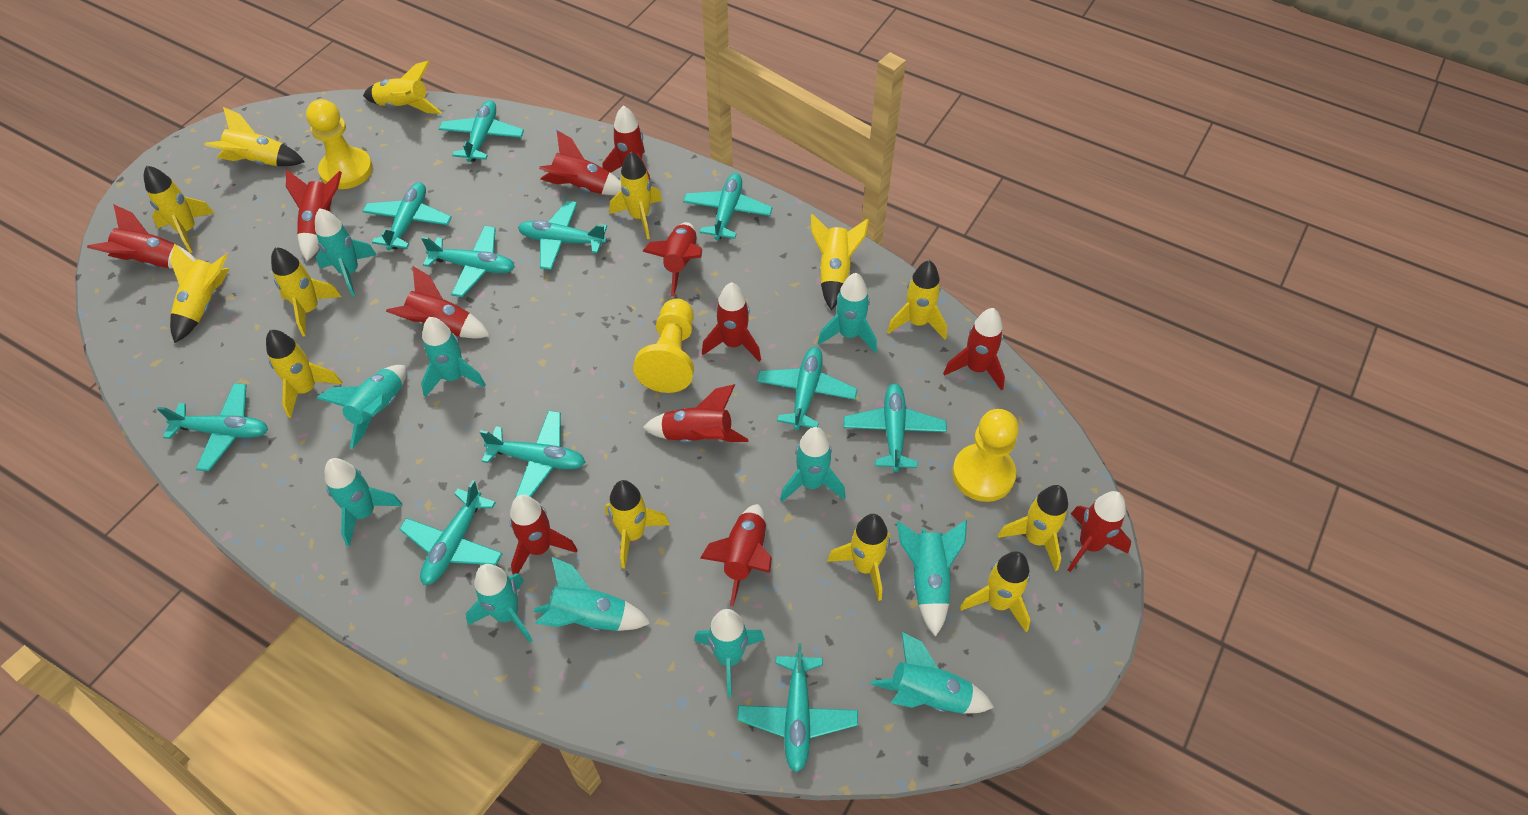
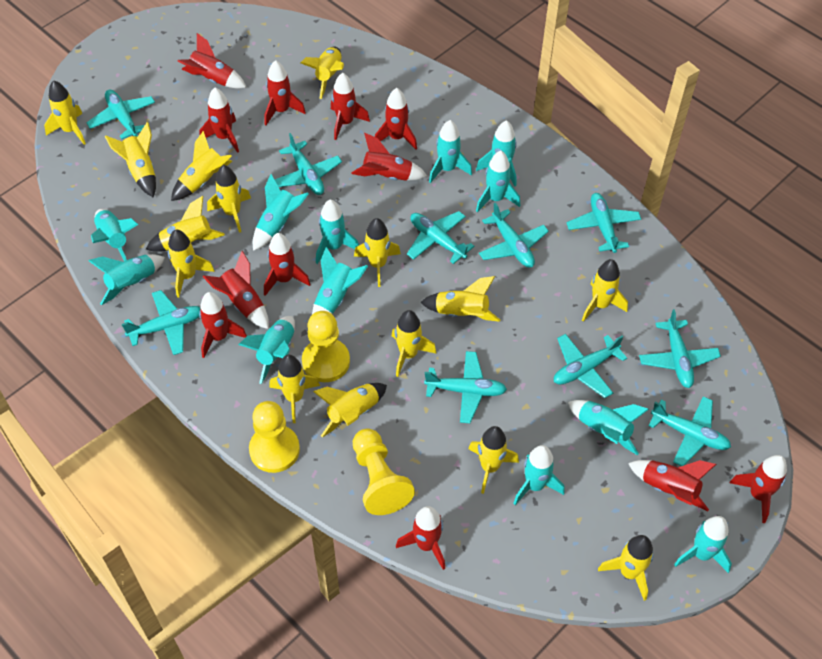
turquoise plane: [157,383,268,471] [362,182,452,250] [399,480,503,585] [421,226,515,297] [439,100,524,162] [480,410,586,498] [518,201,607,270] [683,173,773,240] [737,643,858,773] [757,347,858,430] [844,383,947,472] = 11 -> [86,89,155,139] [122,290,200,355] [274,133,342,195] [407,211,474,264] [424,351,507,423] [479,202,549,268] [554,334,627,398] [566,193,641,253] [639,309,721,388] [648,396,731,466] = 10
turquoise rocket: [315,208,377,297] [316,365,406,449] [325,458,403,547] [421,317,486,397] [466,564,533,643] [533,557,651,631] [694,609,765,697] [780,427,846,502] [818,273,877,353] [871,631,994,714] [897,520,967,637] = 11 -> [88,254,165,305] [91,209,138,261] [238,316,295,384] [253,174,309,251] [312,247,368,314] [316,200,359,264] [429,120,472,183] [476,120,517,187] [476,151,520,212] [513,445,565,505] [568,400,649,455] [674,516,732,573] = 12
yellow rocket: [144,165,214,253] [170,243,229,343] [204,107,305,166] [266,330,342,418] [271,247,342,336] [363,61,442,114] [605,480,670,569] [609,152,662,239] [811,214,869,310] [827,514,890,601] [887,260,947,339] [960,551,1030,632] [998,485,1068,571] = 13 -> [44,80,86,145] [105,122,156,197] [146,196,225,252] [168,229,215,298] [171,131,232,201] [207,165,251,233] [269,355,320,423] [301,47,344,99] [313,383,387,438] [354,218,401,287] [392,310,436,377] [420,276,500,322] [468,426,519,494] [582,259,628,322] [598,535,654,601] = 15

